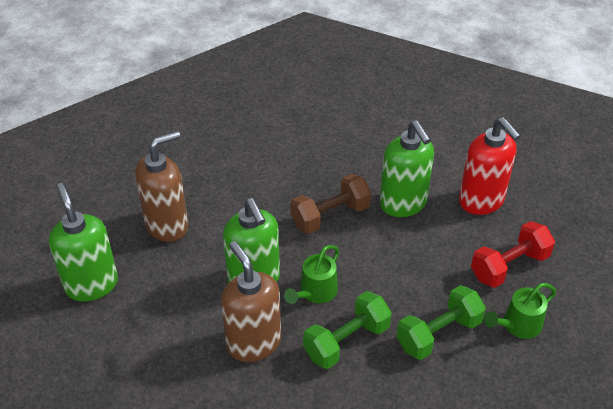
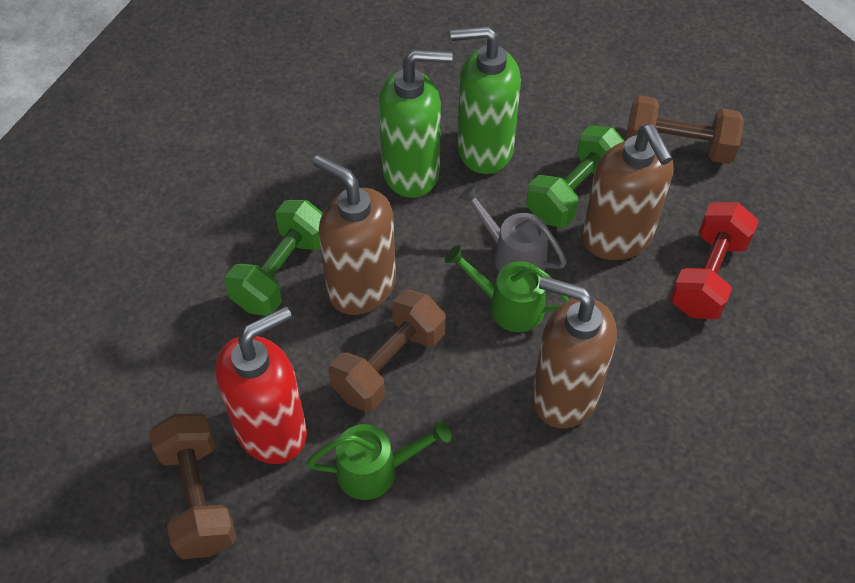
brown dumbbell: [290,174,371,234] = 1 -> [149,413,236,559] [328,290,446,412] [626,95,744,164] = 3
brown soap dispenser: [135,131,188,242] [221,241,281,362] = 2 -> [313,155,396,315] [532,276,617,429] [582,125,673,260] = 3
green soap dispenser: [49,183,118,302] [223,198,280,284] [380,120,434,217] = 3 -> [379,49,453,198] [450,26,521,174] = 2
grey watering can: none = 0 -> [458,185,567,272] = 1

